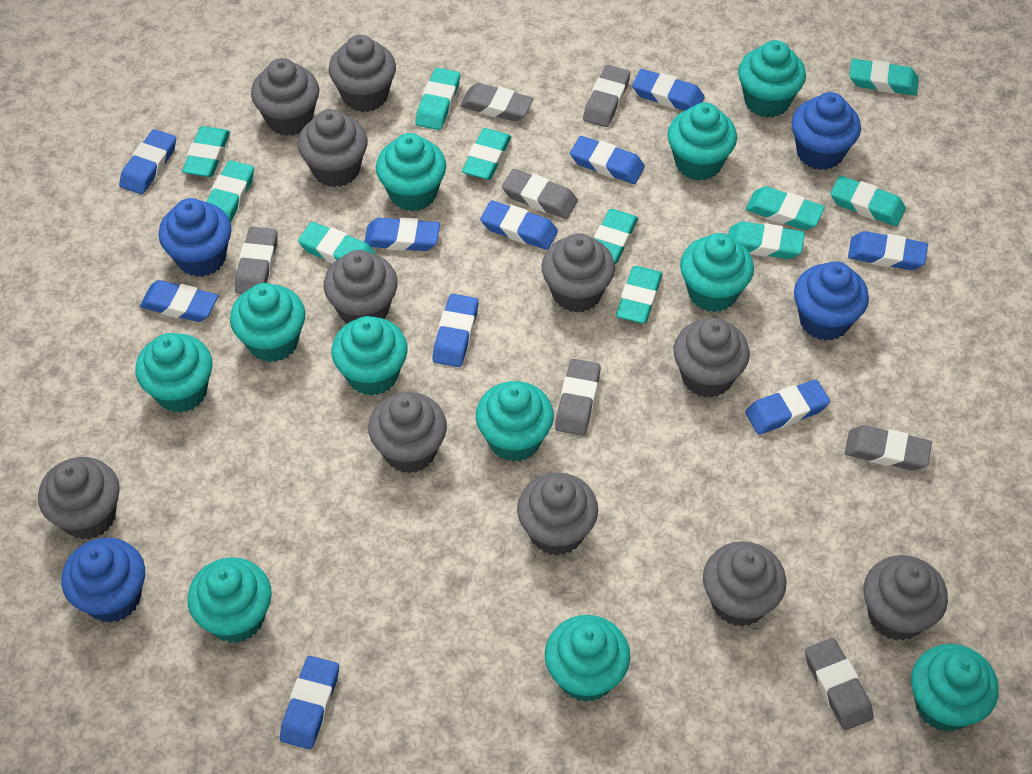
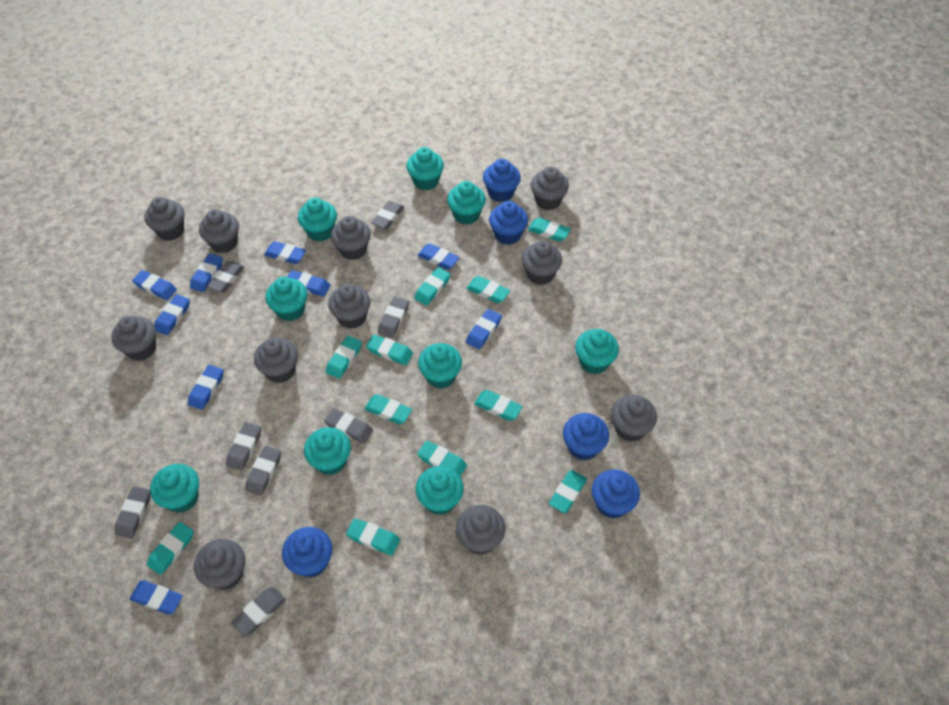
blue cupcake: [61,538,145,623] [158,198,232,277] [791,92,861,170] [794,261,869,341] = 4 -> [282,527,332,577] [483,159,521,202] [489,201,528,245] [563,413,609,460] [591,470,640,519] = 5
blue eraser: [119,129,176,194] [140,280,218,322] [280,656,339,749] [364,217,440,251] [432,294,478,367] [480,200,558,250] [570,136,645,184] [632,69,705,111] [745,380,830,435] [848,231,928,270] = 10 -> [130,580,183,614] [132,270,177,300] [154,294,190,335] [188,365,223,410] [190,254,223,292] [264,241,306,264] [287,270,330,297] [417,243,460,270] [466,309,502,350] = 9
grey eraser: [235,227,278,294] [460,83,534,122] [502,169,578,219] [555,359,601,436] [583,65,630,127] [805,638,874,730] [845,425,932,471] = 7 -> [115,486,150,538] [207,261,244,292] [226,422,261,470] [231,587,286,636] [245,446,281,495] [324,408,373,444] [371,201,404,229] [378,297,409,338] = 8
turquoise cupcake: [135,333,213,413] [187,557,272,643] [230,283,305,362] [331,316,408,396] [376,133,446,211] [476,381,554,462] [545,615,630,702] [667,102,737,181] [680,233,754,312] [738,40,806,118] [911,644,999,732] = 11 -> [150,464,199,513] [265,277,307,321] [298,198,337,242] [304,427,351,475] [406,147,444,190] [416,466,464,515] [418,343,462,389] [447,181,486,225] [575,329,619,374] = 9

